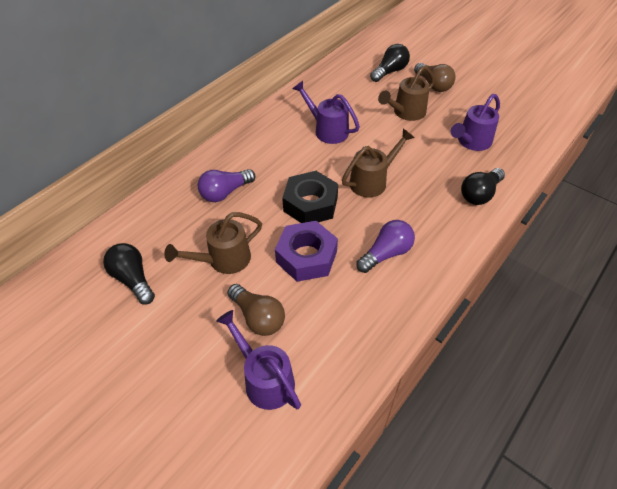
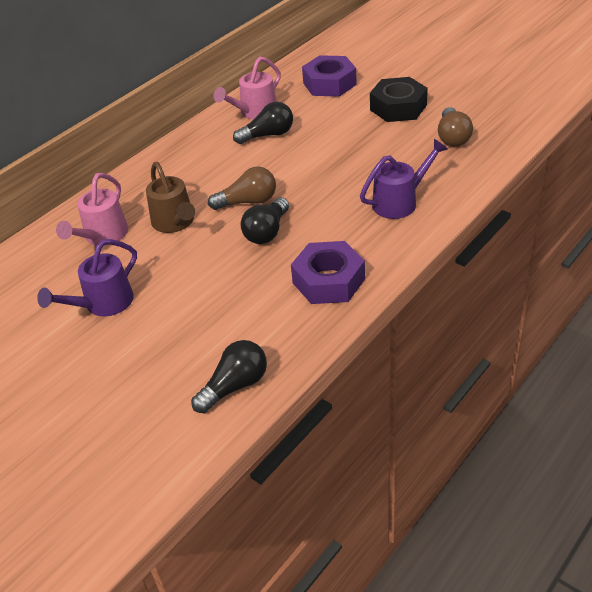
brown watering can: [164,212,262,274] [342,129,414,198] [378,66,435,121] = 3 -> [146,162,195,233] = 1
pink watering can: none = 0 -> [56,173,128,246] [213,57,281,120] = 2
purple light bulb: [198,169,255,202] [356,220,415,273] = 2 -> none = 0
purple nut: [275,221,338,282] = 1 -> [291,241,365,304] [302,55,357,97] = 2
purple watering can: [216,310,301,410] [293,81,360,144] [451,94,500,151] = 3 -> [37,239,137,316] [360,139,448,219] = 2

